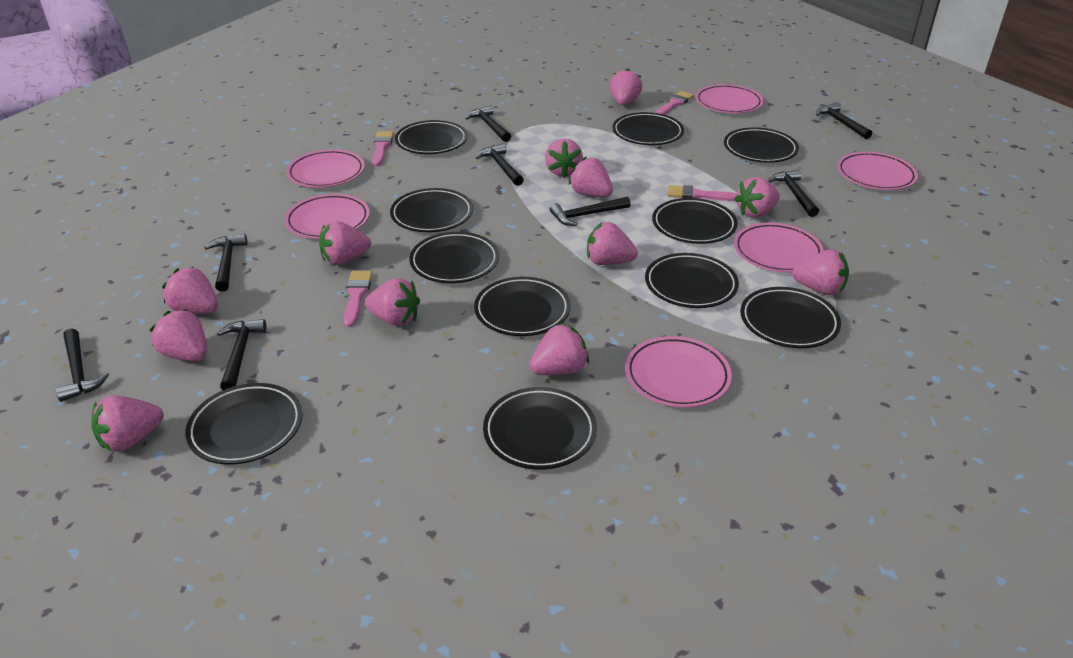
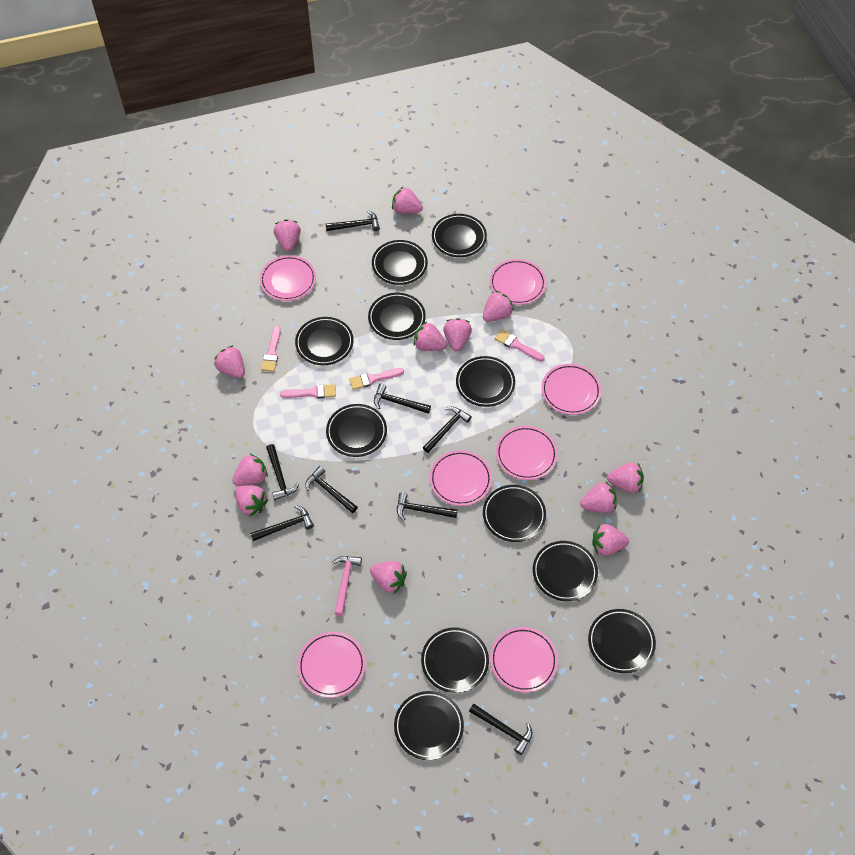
pink hammer: none = 0 -> [332,556,362,616] = 1
pink plate: [284,194,370,239] [286,149,365,188] [625,336,732,408] [695,84,763,114] [734,223,824,273] [837,152,918,190] = 6 -> [260,255,316,301] [298,632,365,698] [430,450,492,506] [490,259,546,305] [490,627,558,692] [496,426,558,480] [541,364,601,415] = 7

